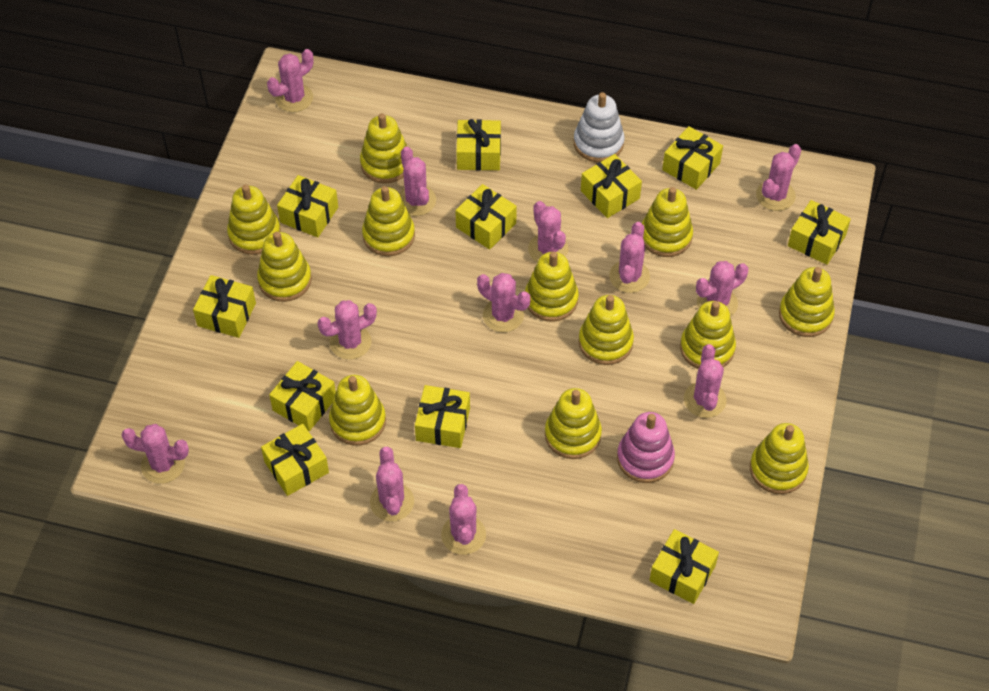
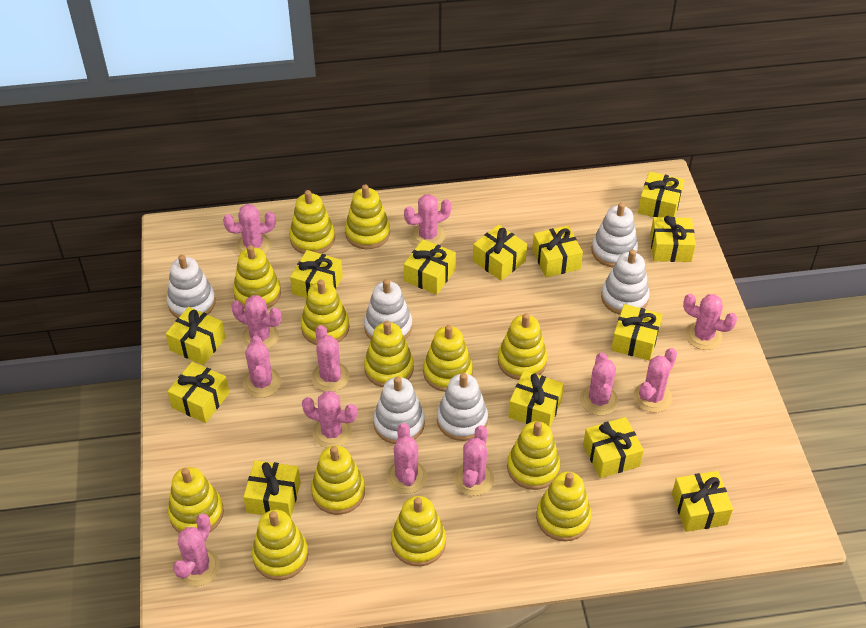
pink stacking toy: [617,412,675,483] = 1 -> none = 0
white stacking toy: [574,92,625,162] = 1 -> [167,255,216,318] [364,279,412,340] [373,376,425,444] [437,373,488,441] [592,202,638,267] [601,249,650,315] = 6
yellow gift: [193,275,256,338] [261,424,329,496] [269,361,336,431] [277,175,338,237] [415,385,470,448] [455,184,517,249] [456,119,501,170] [581,154,642,218] [649,529,719,604] [662,126,723,190] [788,200,851,265] = 11 -> [165,307,226,365] [167,362,229,423] [243,460,301,518] [290,250,343,298] [404,239,456,295] [473,225,527,281] [508,371,564,427] [532,225,583,277] [583,417,644,478] [611,304,663,361] [638,172,685,217] [650,216,696,262] [672,471,733,532] = 13
yellow stacking toy: [227,185,281,255] [257,232,312,302] [329,375,386,446] [360,113,407,184] [362,186,415,256] [525,251,579,322] [545,388,602,459] [579,295,634,365] [642,187,693,257] [680,301,736,369] [750,423,809,494] [779,267,835,337] = 12 -> [168,467,224,533] [233,245,281,309] [252,510,309,580] [289,190,335,254] [301,280,350,345] [311,446,365,515] [345,184,390,249] [364,321,414,387] [391,496,446,566] [423,325,473,392] [498,313,547,380] [507,421,560,490] [536,472,591,541] = 13

